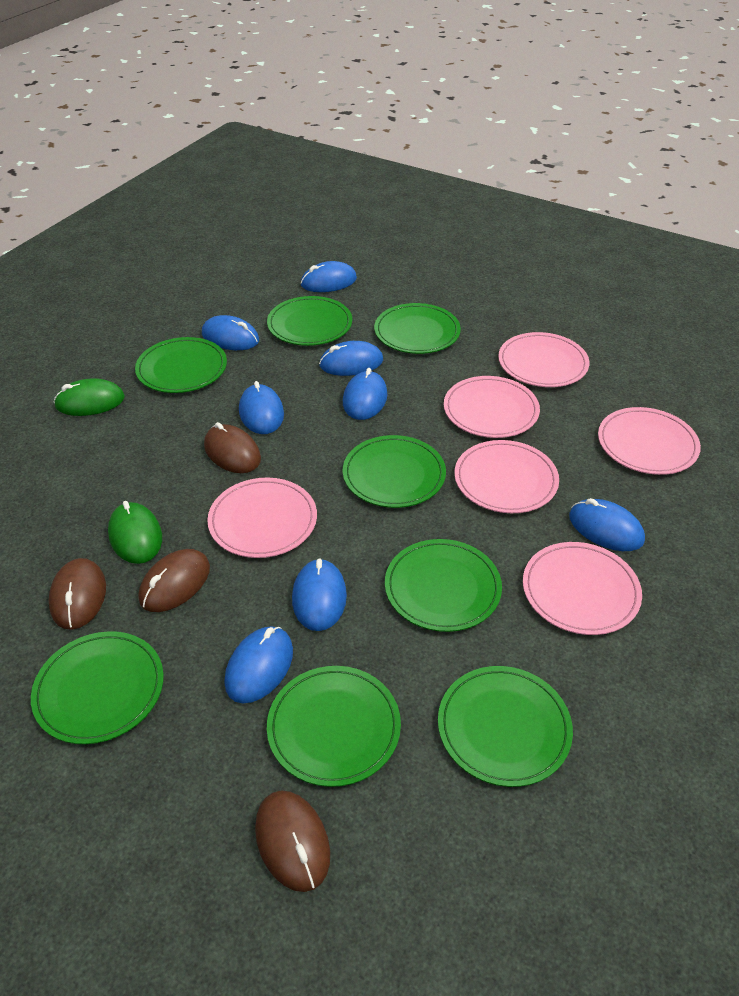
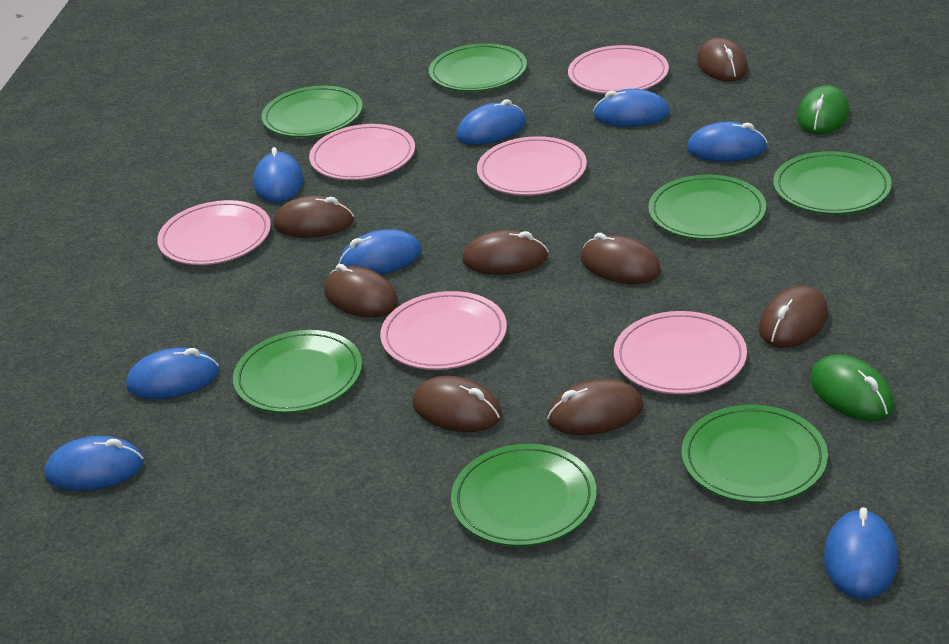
brown mouse: [49,558,106,630] [139,549,210,612] [204,422,261,473] [255,791,330,892] = 4 -> [274,195,354,237] [324,264,398,317] [413,376,502,432] [462,230,548,275] [547,379,644,435] [581,233,661,284] [697,37,748,81] [759,285,828,348] = 8
green plate: [31,631,164,744] [135,337,227,393] [267,296,352,346] [267,666,401,787] [343,435,446,508] [374,303,461,354] [385,539,502,632] [438,666,573,787] = 8 -> [233,330,362,413] [262,86,363,137] [429,43,527,91] [451,444,597,546] [648,175,766,240] [682,405,828,503] [773,151,892,214] = 7

